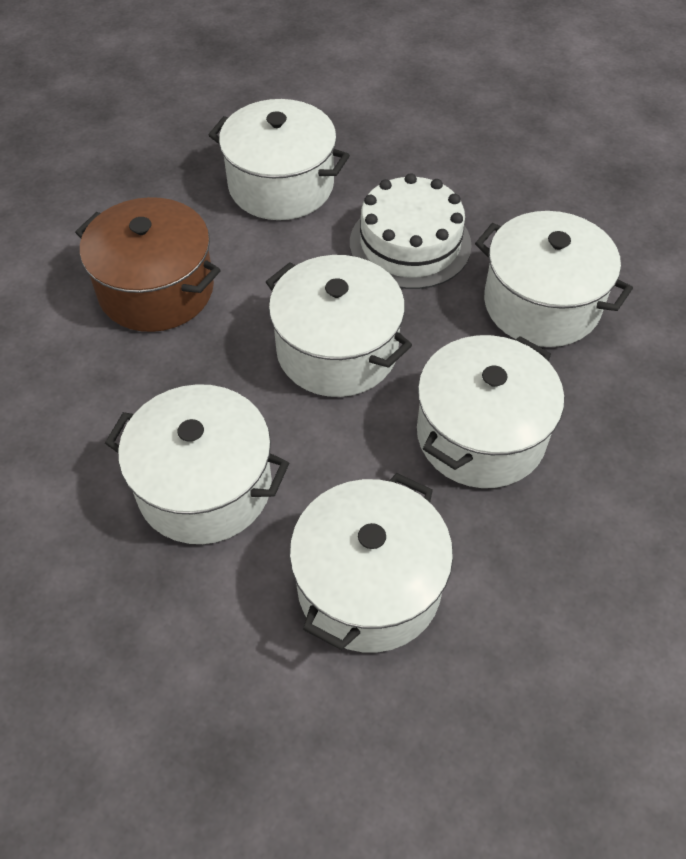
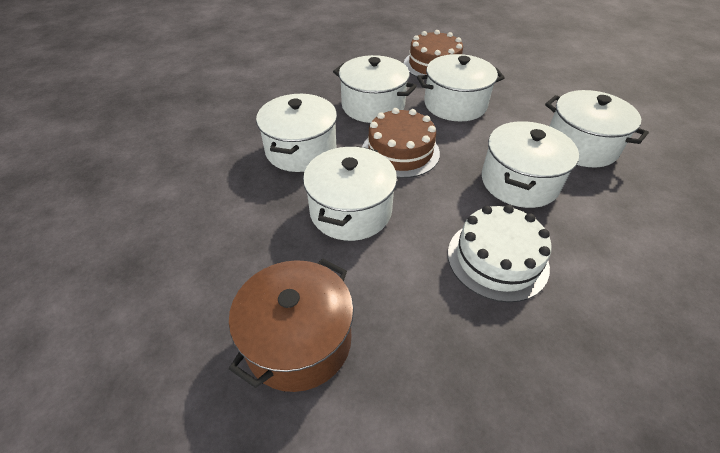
brown cake: none = 0 -> [362,108,440,178] [404,30,463,80] = 2

